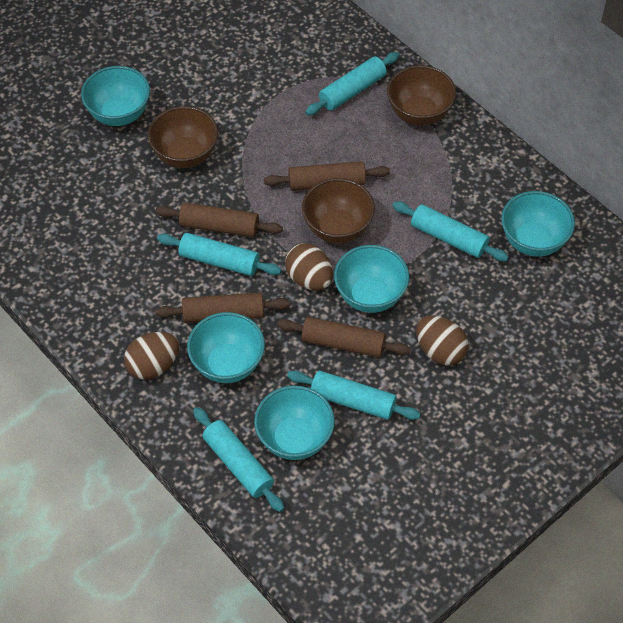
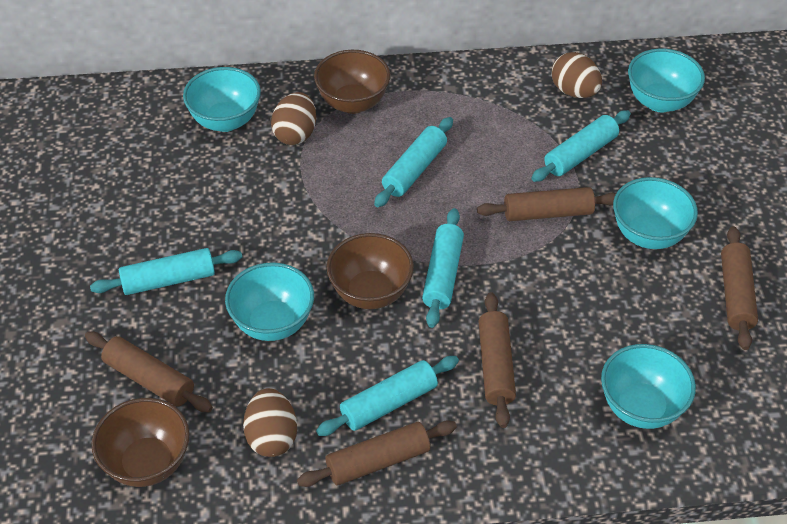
brown rolling pin: [156,202,283,237] [156,293,290,323] [264,161,390,191] [277,317,411,358] = 4 -> [85,332,213,412] [297,420,457,487] [477,187,616,221] [478,292,516,428] [721,226,758,350] = 5

